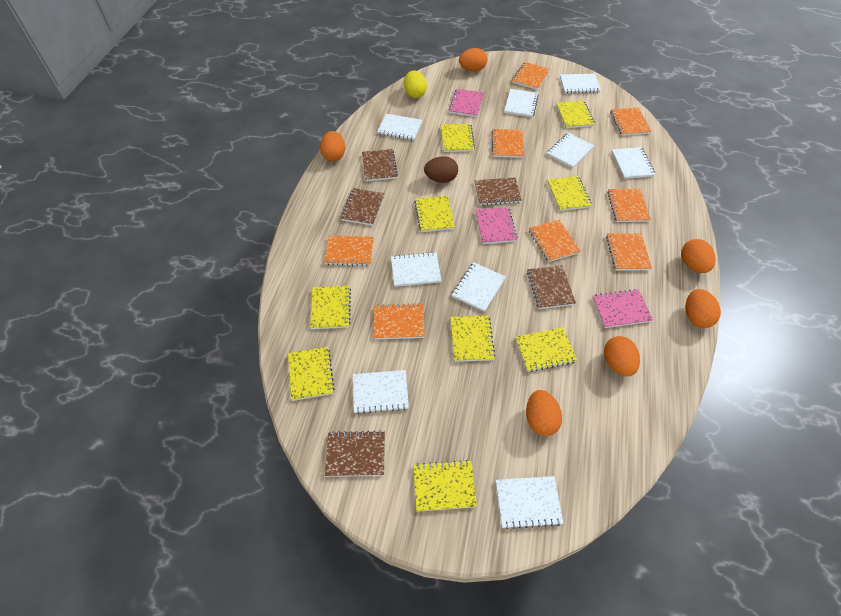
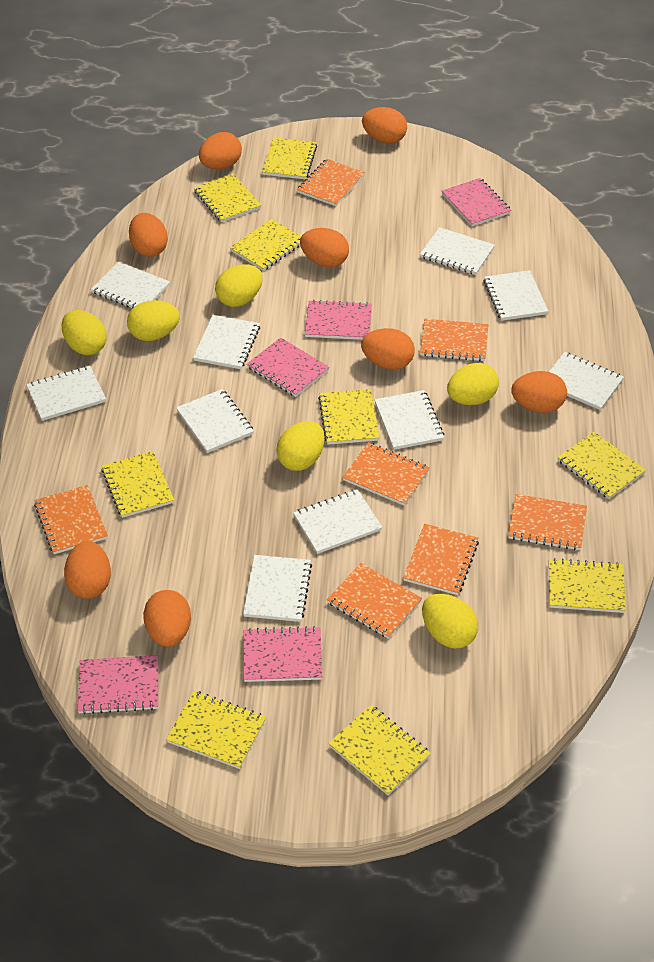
brown egg: [424,156,458,183] = 1 -> none = 0
brown notebook: [325,431,385,477] [341,188,385,226] [362,149,398,181] [474,178,522,205] [527,265,576,309] = 5 -> none = 0
orange egg: [320,131,345,161] [459,48,487,72] [526,390,562,436] [604,336,640,376] [681,239,716,273] [685,289,721,328] = 6 -> [64,541,111,599] [129,213,168,257] [143,590,191,647] [199,132,242,169] [300,228,349,267] [361,328,415,370] [362,107,407,144] [511,371,567,413] = 8
orange notebook: [324,236,374,266] [374,304,425,339] [492,129,524,158] [512,62,550,90] [529,220,581,262] [606,233,652,270] [607,189,651,222] [610,107,651,136] = 8 -> [34,485,108,554] [297,159,365,206] [327,563,422,639] [342,442,430,506] [403,524,479,595] [420,319,488,361] [508,494,587,550] = 7
pink notebook: [449,89,484,117] [476,207,518,244] [592,289,653,328] = 3 -> [78,655,158,714] [244,626,322,682] [247,338,329,397] [305,300,372,340] [442,178,511,226] = 5
white notebook: [353,370,409,414] [377,114,422,140] [391,252,441,287] [452,262,506,312] [496,476,563,529] [504,89,539,117] [547,133,594,168] [560,74,601,93] [612,147,655,179] = 9 -> [26,366,106,421] [91,262,170,309] [176,389,254,453] [193,315,260,369] [243,555,312,622] [293,489,382,554] [375,390,444,450] [420,227,495,275] [483,270,548,321] [549,352,624,410] = 10
yellow egg: [404,70,427,98] = 1 -> [61,310,107,355] [127,300,180,341] [215,264,263,307] [276,421,325,471] [422,594,478,649] [447,363,499,405] = 6

